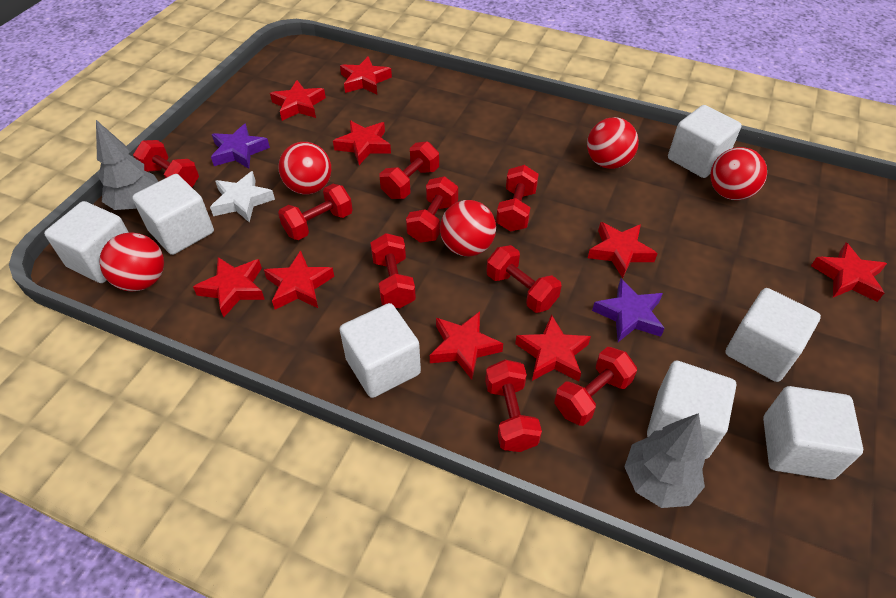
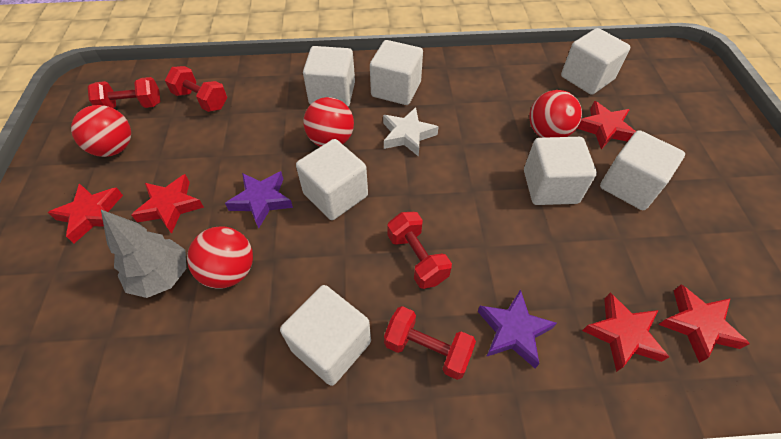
grey tree: [96,120,158,210] [624,413,705,508] = 2 -> [101,210,186,298] = 1
red ball: [99,232,164,291] [278,142,331,194] [440,200,496,256] [587,117,639,169] [710,147,767,200] = 5 -> [71,105,131,157] [187,227,253,289] [303,97,354,147] [529,90,582,138] = 4
red dumbbell: [133,140,199,187] [278,184,353,240] [370,233,416,308] [380,142,439,199] [406,177,458,243] [485,360,542,452] [486,245,561,313] [496,165,539,232] [554,347,637,426] = 9 -> [88,77,160,108] [165,66,227,112] [384,306,476,380] [387,212,452,289] = 4
red star: [193,257,265,317] [264,250,334,309] [270,80,326,121] [333,120,391,165] [340,56,392,94] [430,311,503,380] [515,314,591,381] [588,222,658,278] [811,243,887,302] = 9 -> [48,184,123,243] [131,174,204,234] [577,101,636,149] [582,293,669,372] [658,285,750,363] = 5

